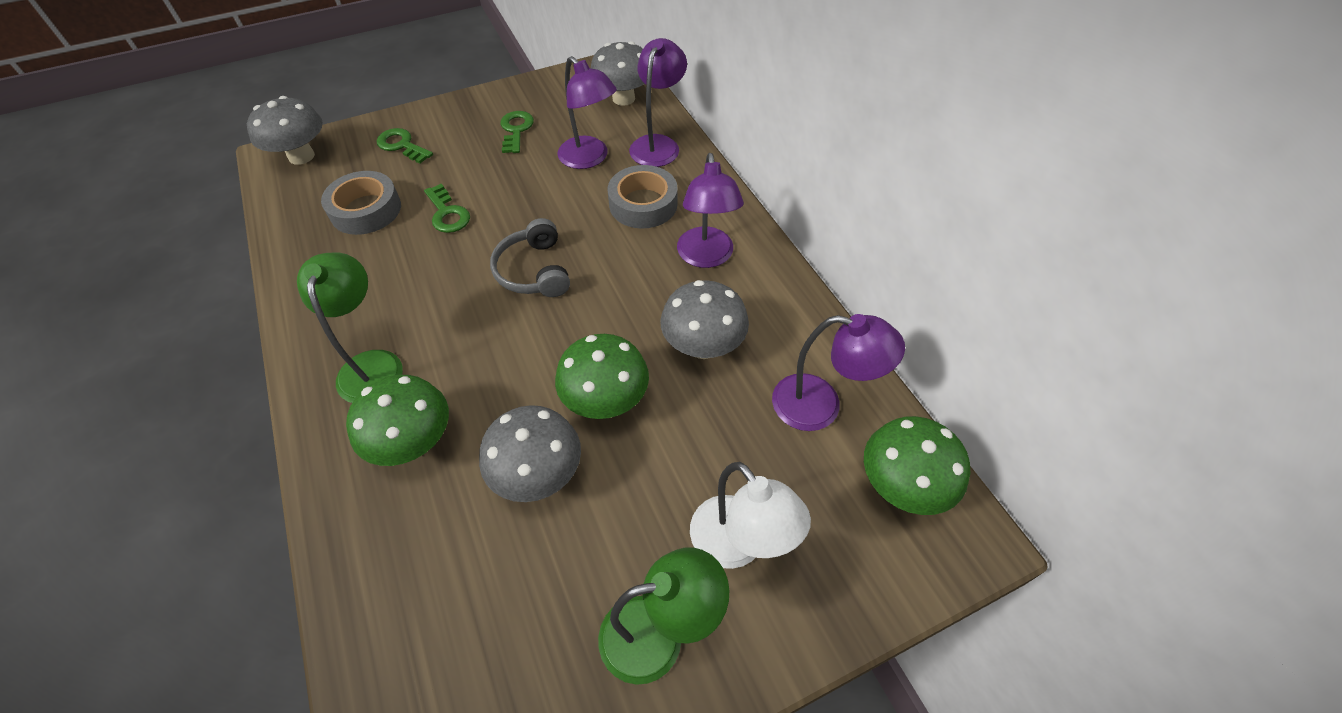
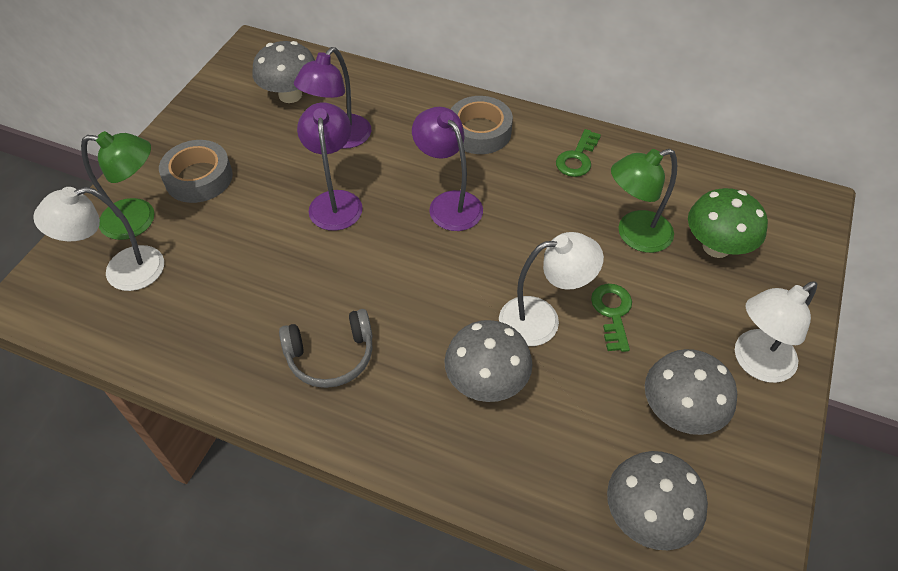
green key: [377,128,433,164] [424,184,470,233] [500,111,534,153] = 3 -> [556,129,601,177] [591,284,632,352] = 2
green mushroom: [346,375,449,466] [555,334,649,419] [864,416,970,515] = 3 -> [688,188,768,258] = 1
purple lamp: [558,56,617,169] [629,38,687,167] [677,153,744,268] [772,314,905,431] = 4 -> [294,47,371,149] [297,102,363,231] [412,107,483,231] = 3
white lamp: [690,462,811,569] = 1 -> [33,187,164,291] [499,232,604,346] [735,281,817,383] = 3

